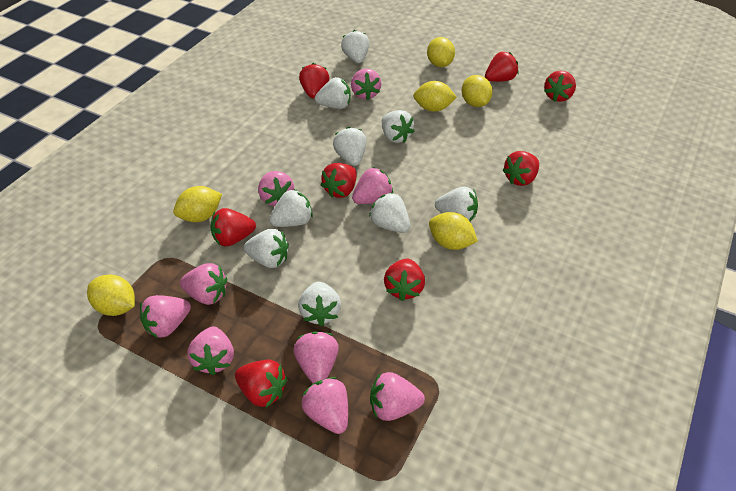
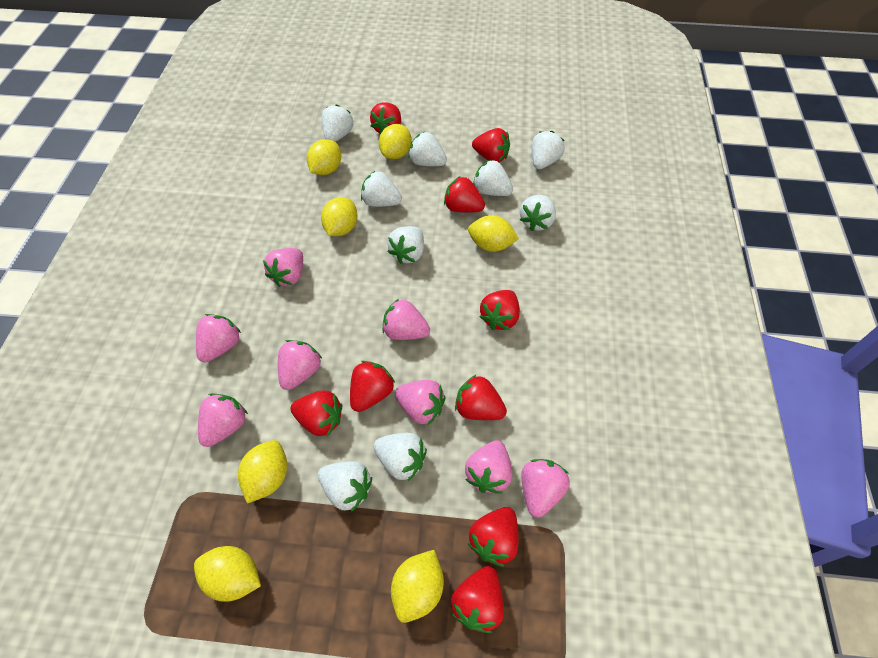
pink strawberry: [140,295,191,338] [180,263,227,305] [187,326,234,375] [258,171,294,206] [293,332,339,384] [302,377,348,434] [351,69,381,100] [352,167,393,204] [370,372,425,421] = 9 -> [196,314,241,363] [198,393,248,447] [263,248,303,287] [278,340,322,390] [383,299,430,340] [395,380,446,425] [465,440,512,494] [521,459,570,518] = 8
red strawberry: [210,208,256,246] [235,360,287,407] [299,63,329,98] [321,163,357,198] [384,259,425,301] [485,52,518,82] [502,151,539,186] [544,71,576,102] = 8 -> [290,390,342,436] [350,361,395,412] [370,102,401,134] [444,176,485,213] [451,566,504,633] [455,375,507,420] [468,507,519,567] [472,128,510,162] [479,290,520,330] = 9
yellow lemon: [87,275,135,316] [173,186,222,222] [413,81,457,112] [427,37,455,67] [429,212,478,250] [462,75,493,107] = 6 -> [194,546,261,602] [238,440,287,504] [307,139,341,175] [321,197,358,236] [379,124,412,159] [391,550,444,623] [468,215,519,252] = 7

